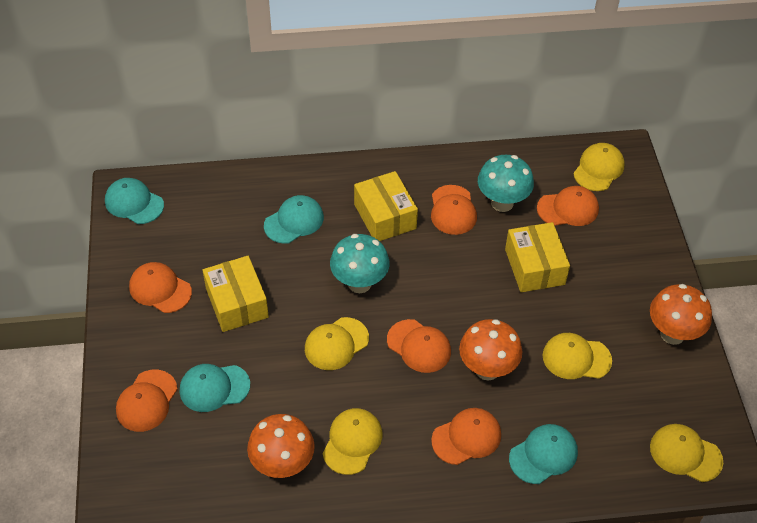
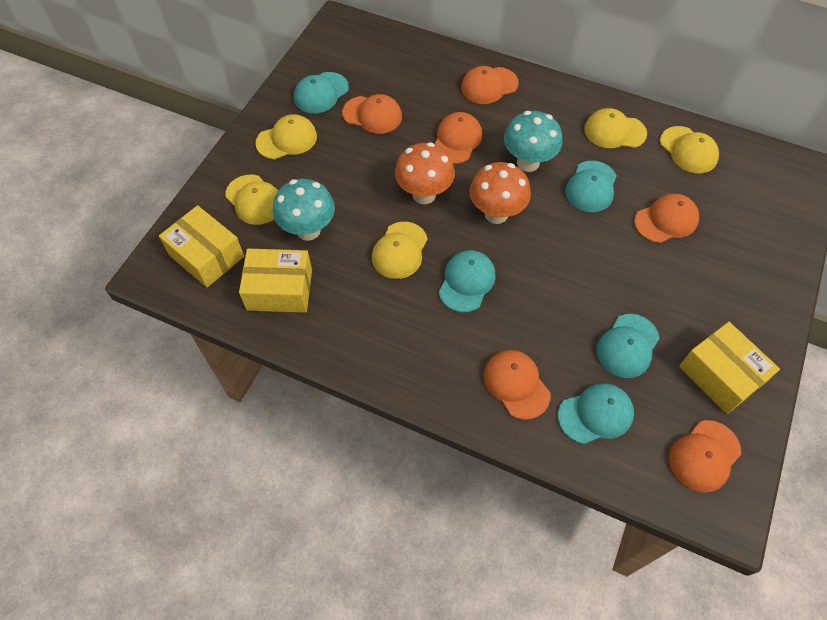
orange mushroom: [247,414,315,478] [459,319,522,381] [650,284,712,345] = 3 -> [395,142,455,204] [470,162,531,224] = 2
turquoise cap: [105,178,164,224] [180,364,250,412] [264,195,324,244] [509,424,578,484] = 4 -> [294,72,349,114] [439,250,496,312] [558,383,634,444] [565,161,617,212] [596,314,660,378] = 5

